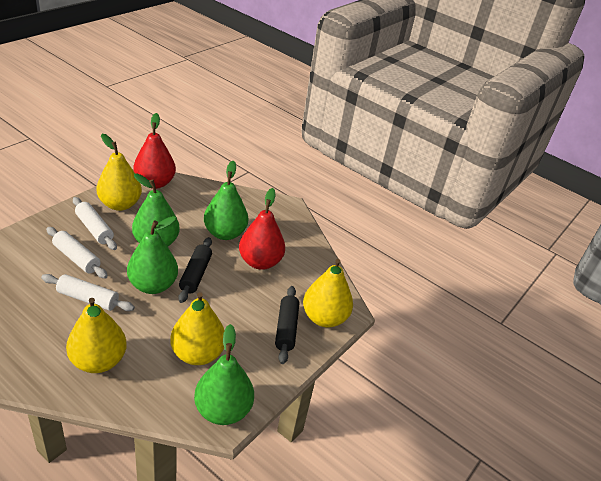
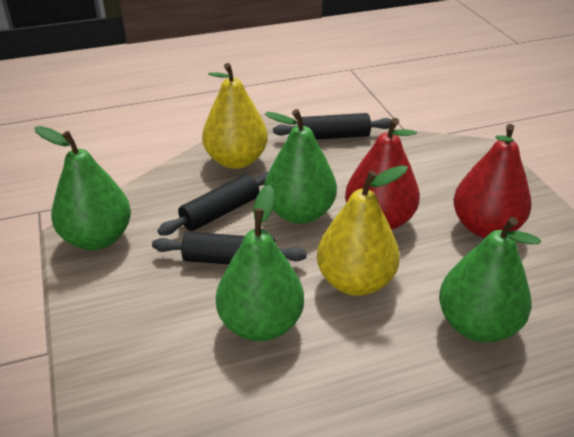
black rolling pin: [178,237,212,303] [275,286,299,364] = 2 -> [152,232,307,264] [157,171,269,235] [273,113,392,140] = 3
white rolling pin: [41,274,135,311] [46,227,108,279] [73,197,117,250] = 3 -> none = 0
yellow pear: [66,298,127,373] [96,134,142,211] [170,292,225,365] [303,259,353,327] = 4 -> [202,63,268,169] [317,165,408,296] = 2

